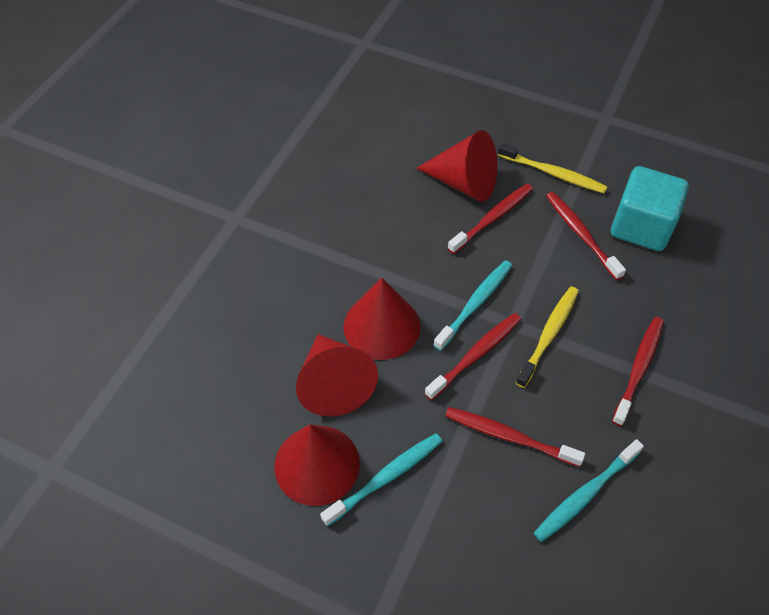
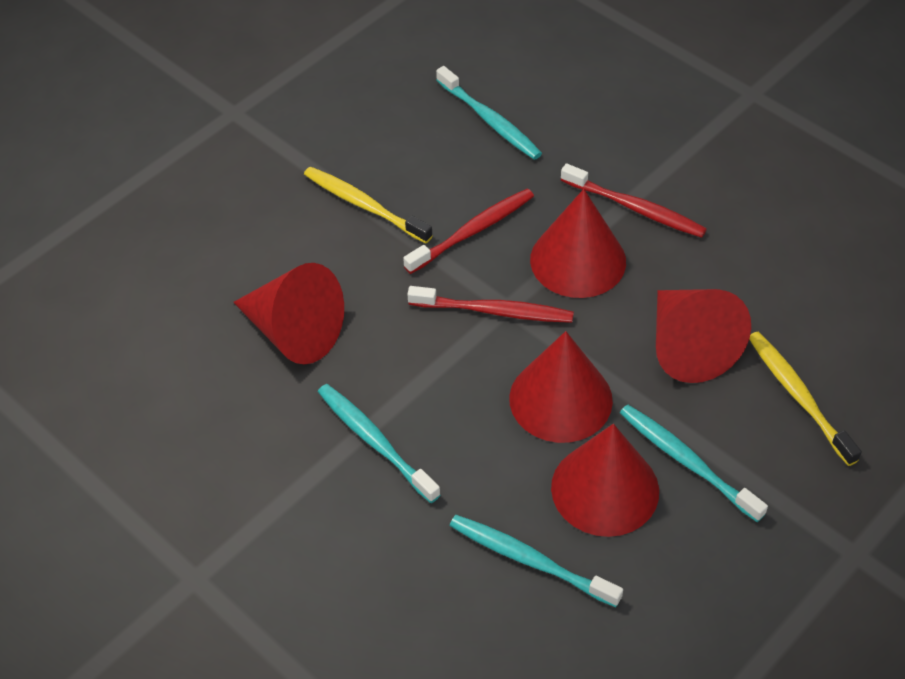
red cone: [275,425,360,506] [296,334,378,417] [343,278,420,360] [416,130,497,202] = 4 -> [233,263,344,364] [509,331,613,443] [530,189,626,298] [551,424,659,537] [656,289,751,383] = 5
red toothbrush: [425,313,521,400] [445,407,585,467] [448,184,533,254] [546,192,626,280] [612,317,664,426] = 5 -> [403,189,534,274] [407,286,574,323] [561,163,707,238] = 3
turquoise cube: [611,166,689,251] = 1 -> none = 0
turquoise toothbrush: [320,433,442,526] [433,260,512,351] [534,439,644,542] = 3 -> [318,384,441,503] [436,66,542,160] [450,515,623,607] [620,405,768,522] = 4

